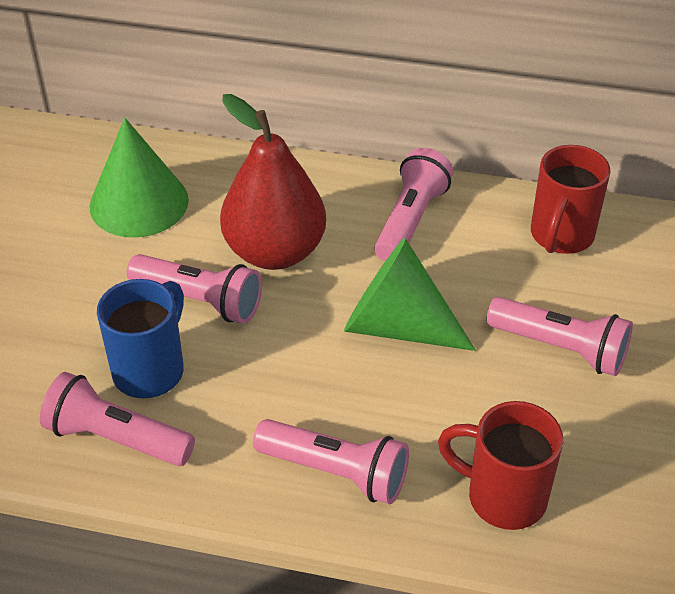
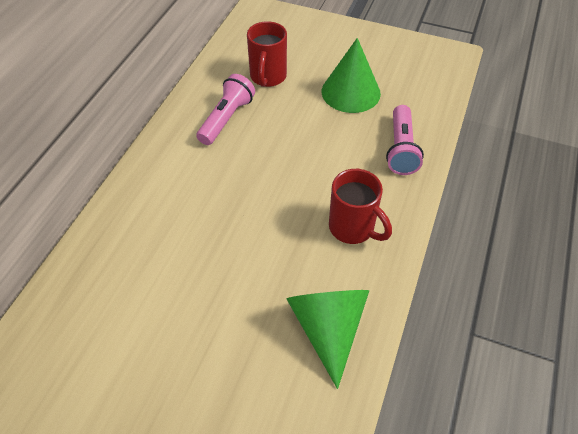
blue mug: [97,279,184,398] = 1 -> none = 0
pink flashlight: [40,372,195,466] [127,254,262,324] [253,419,409,505] [374,148,454,262] [486,297,633,376] = 5 -> [196,74,255,145] [386,105,424,175] = 2
red pear: [220,94,326,270] = 1 -> none = 0

